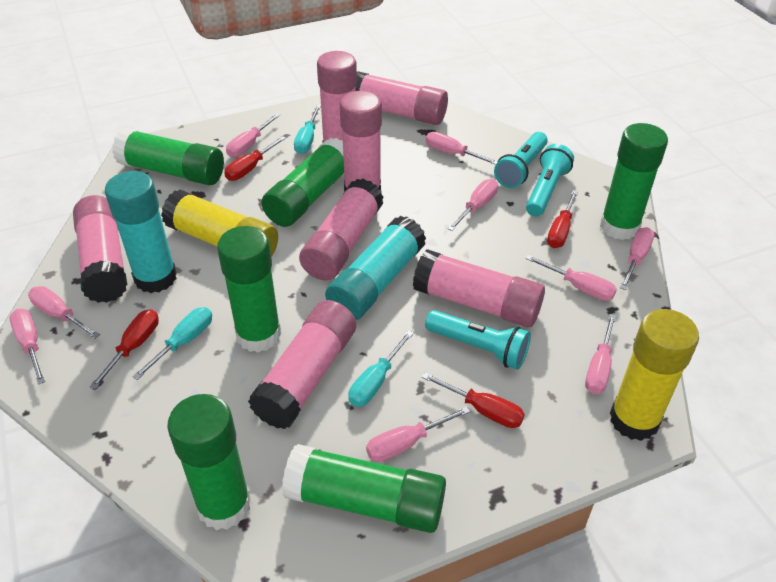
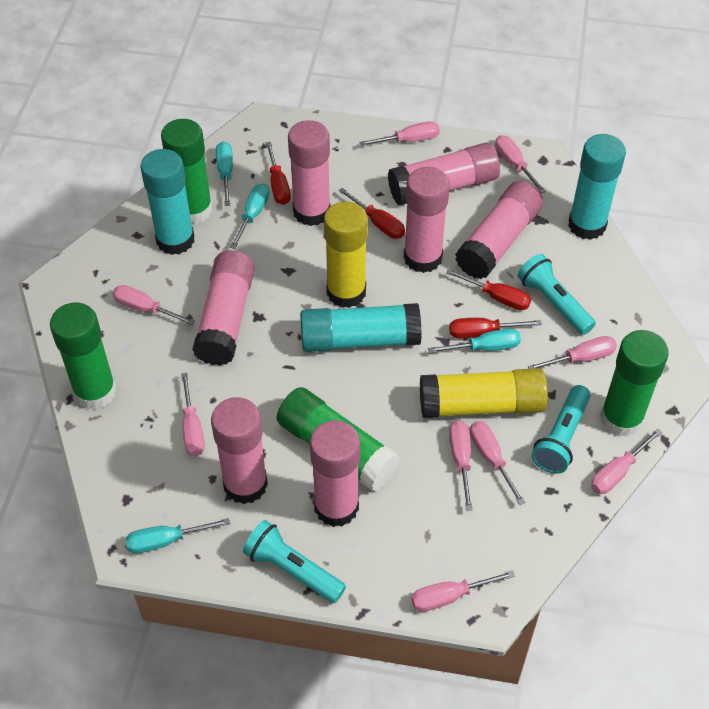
green glue stick: [112,128,224,186] [167,394,251,530] [217,226,281,353] [261,138,344,227] [282,444,446,533] [600,123,668,240] = 6 -> [50,303,117,409] [161,119,212,224] [277,387,400,492] [600,330,669,437] = 4
turquoise glue stick: [105,171,177,293] [325,216,426,320] = 2 -> [140,149,194,255] [300,303,422,352] [568,134,626,240] = 3
turquoise screwdriver: [132,307,212,380] [294,105,321,154] [348,330,414,407] = 3 -> [126,518,230,553] [216,142,233,206] [230,183,269,249] [428,328,521,353] = 4

